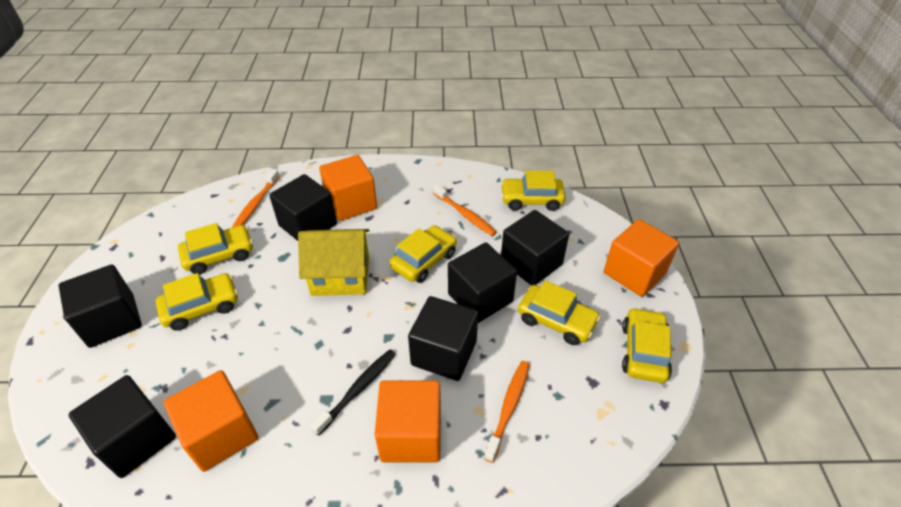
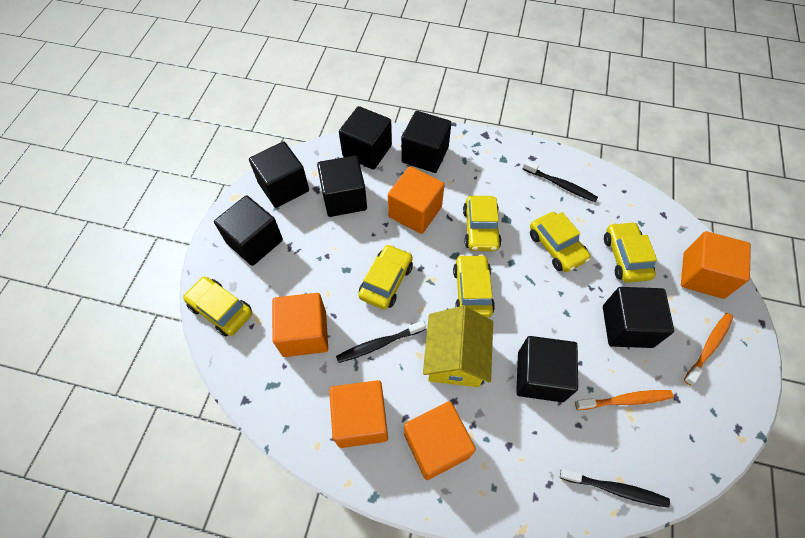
black cube: [59,264,142,348] [68,375,176,478] [269,174,337,241] [408,296,478,381] [448,243,517,323] [501,210,569,286] = 6 -> [214,195,283,266] [249,141,309,208] [317,155,367,217] [339,106,392,170] [401,111,451,173] [516,336,578,402] [603,287,674,348] = 7
black toothbrush: [310,349,396,436] = 1 -> [336,320,426,363] [523,160,598,202] [560,469,670,508] = 3
orange cube: [164,370,258,472] [319,155,377,221] [375,380,441,462] [604,219,679,297] = 4 -> [272,293,328,357] [329,380,388,448] [388,166,445,234] [404,402,476,480] [681,231,751,299] = 5
orange toothbrush: [232,169,280,228] [433,184,497,236] [484,361,530,463] = 3 -> [575,390,673,410] [684,313,733,385] = 2

